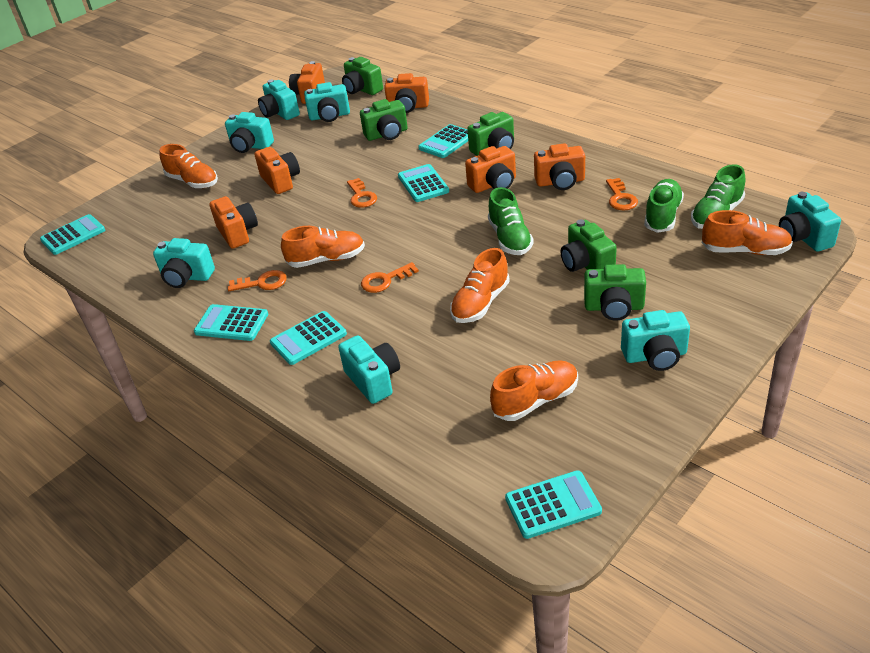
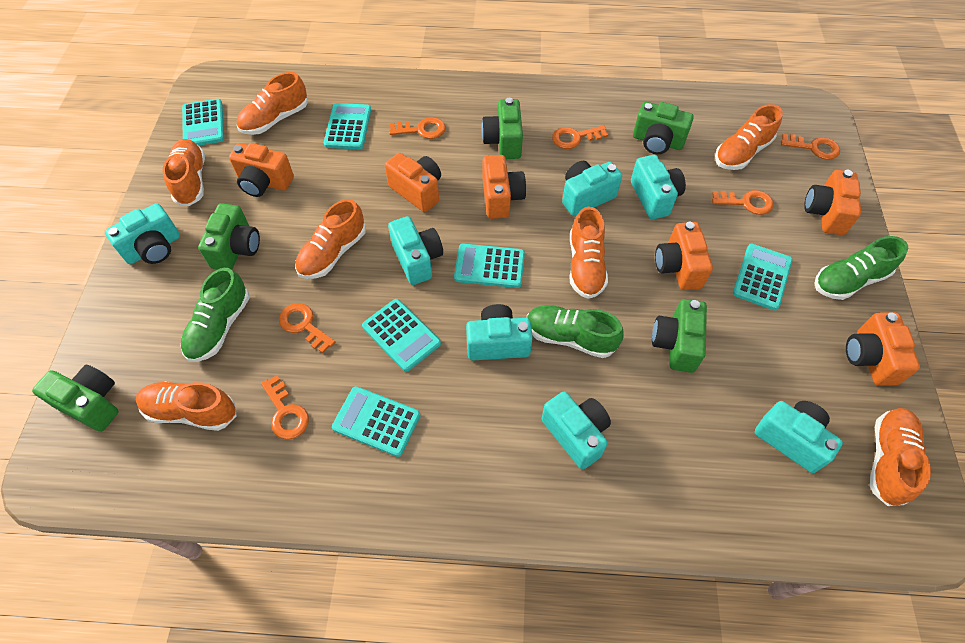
orange key: [228,270,287,291] [347,178,377,208] [361,262,419,293] [606,178,638,210] = 4 -> [261,375,309,440] [279,303,335,353] [389,117,446,139] [552,125,608,149] [712,190,774,215] [781,134,840,160] = 6
orange shoe: [159,144,218,188] [281,226,365,268] [450,248,510,323] [490,360,578,421] [702,210,793,255] = 5 -> [136,382,237,431] [162,139,205,206] [237,72,308,135] [295,199,366,279] [569,207,608,299] [715,104,783,170] [870,408,931,506] = 7

